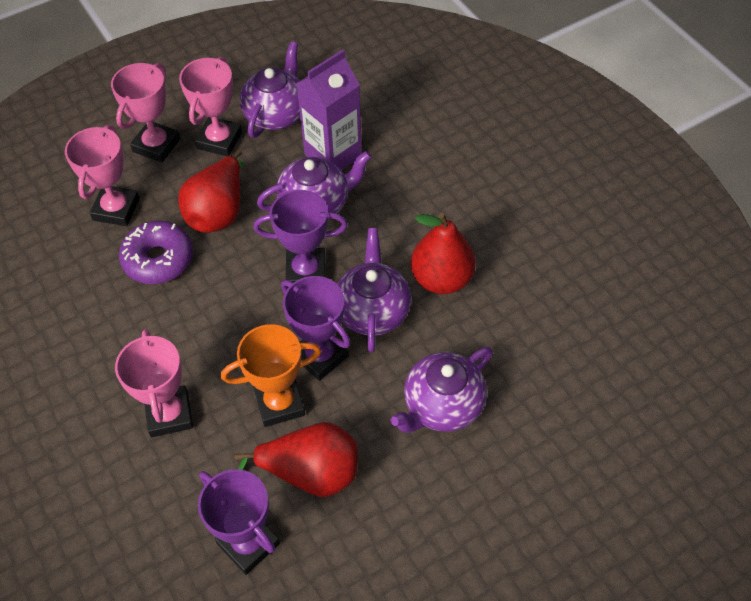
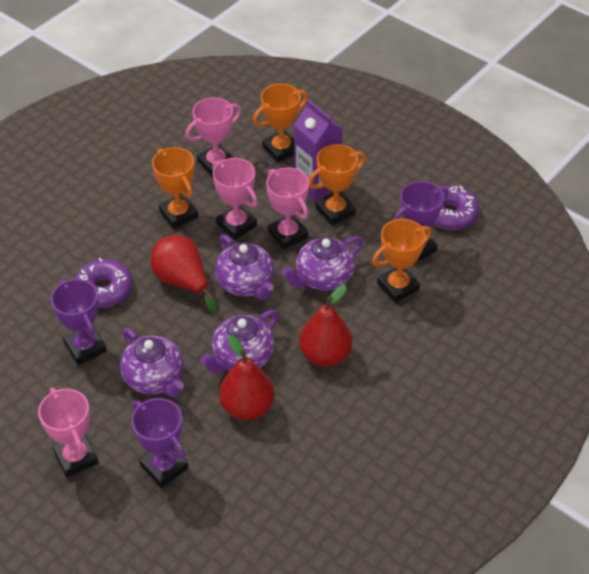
orange trophy: [221,324,321,427] = 1 -> [152,147,198,229] [253,83,308,162] [309,144,366,225] [372,219,432,303] = 4
purple donut: [119,221,193,284] = 1 -> [75,258,133,308] [434,185,479,230] = 2

